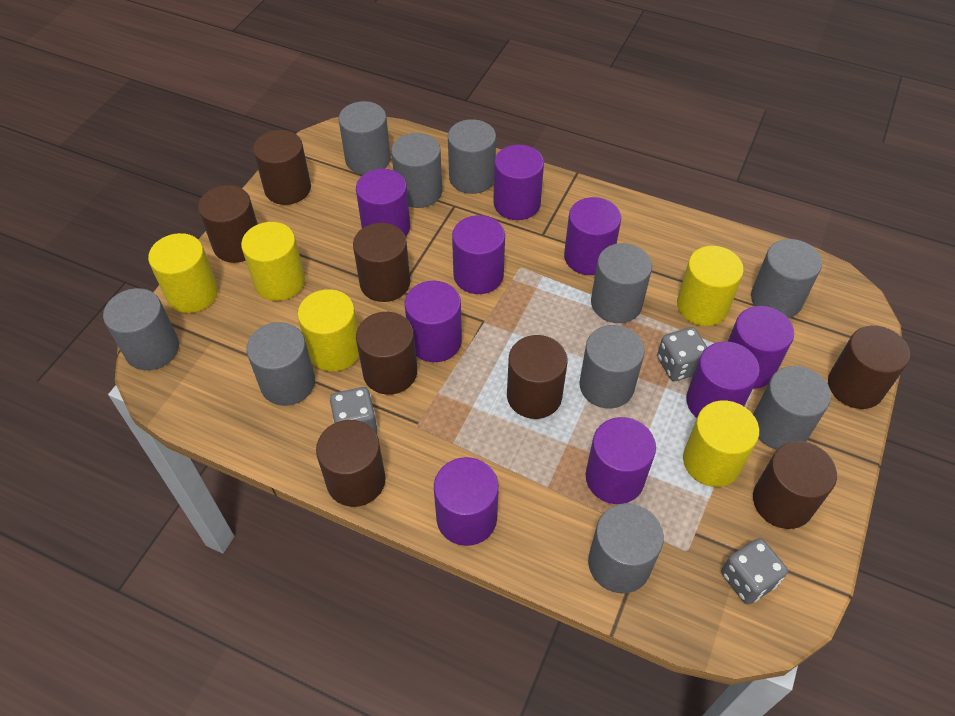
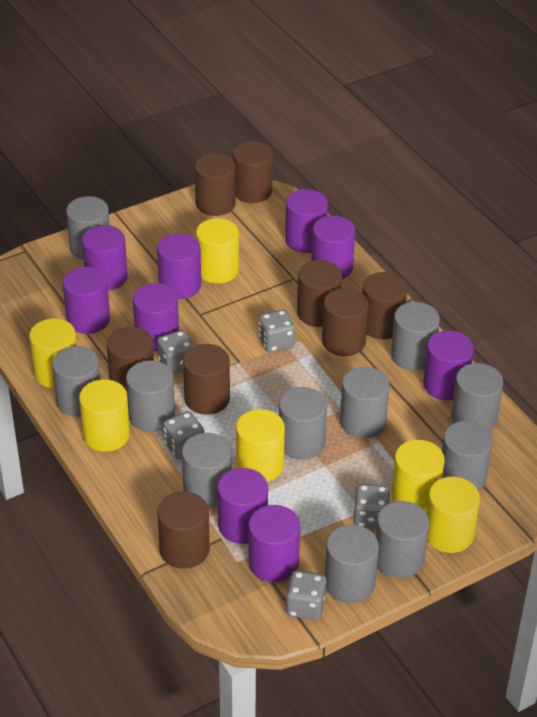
grey cylinder: [103,288,179,370] [246,322,315,406] [339,101,391,175] [391,133,442,208] [448,119,496,194] [579,325,645,409] [588,503,664,593] [591,243,652,323] [751,239,822,318] [753,366,831,450] = 10 -> [52,346,101,417] [66,196,110,260] [126,360,175,432] [182,433,231,507] [279,387,327,460] [325,525,379,603] [340,367,390,438] [376,501,429,578] [391,302,440,371] [442,421,493,491] [451,363,503,431] = 11
grey dice: [330,387,377,433] [657,327,707,381] [721,538,788,604] = 3 -> [157,330,194,374] [163,411,204,460] [259,310,295,353] [286,570,327,620] [354,484,390,529] = 5
yellow cylinder: [148,233,218,313] [241,222,305,301] [298,289,359,371] [677,246,744,326] [683,400,759,487] = 5 -> [29,318,77,388] [79,379,130,452] [196,218,239,284] [236,409,285,482] [391,440,445,513] [427,477,480,553] = 6

